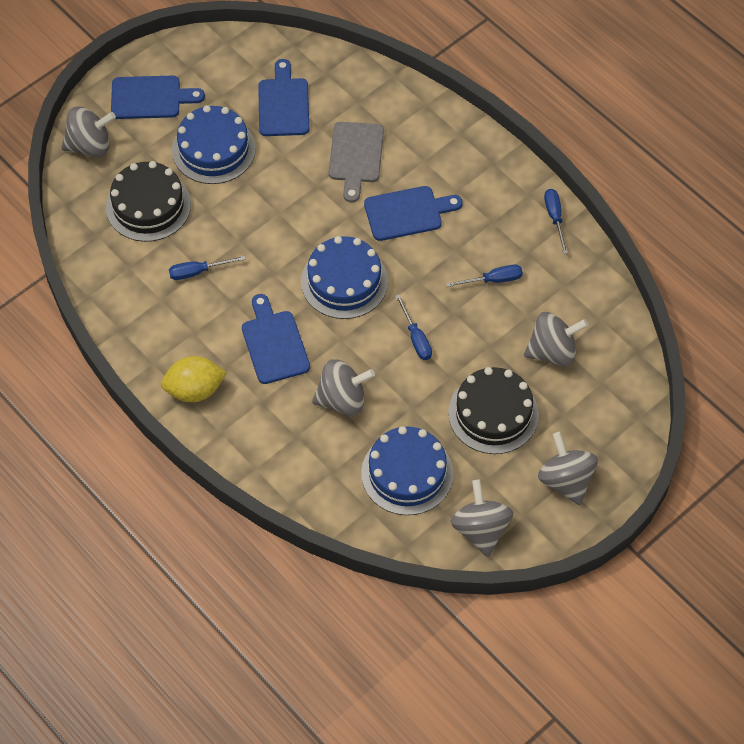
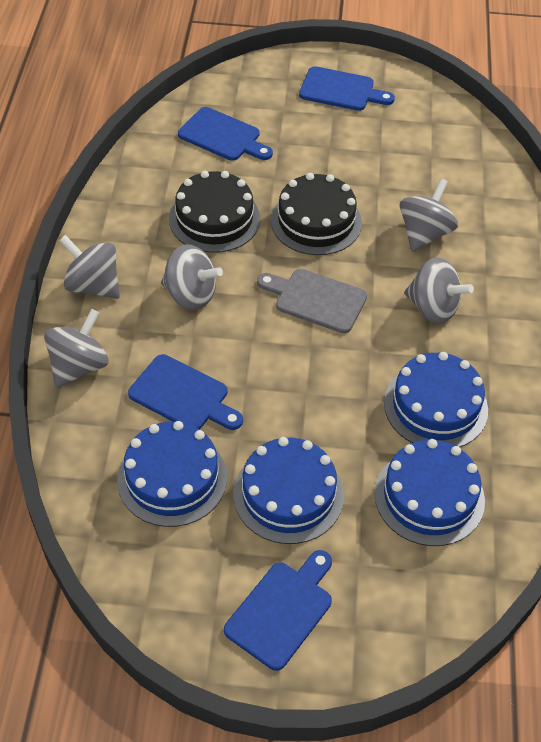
blue cake: [172,105,256,184] [301,236,388,319] [361,426,453,515] = 3 -> [117,421,227,527] [234,437,344,544] [374,439,485,546] [384,352,488,447] = 4
blue screwdriver: [169,256,246,280] [396,294,432,360] [446,264,523,287] [544,189,568,254] = 4 -> none = 0
yellow lemon: [161,356,227,402] = 1 -> none = 0

